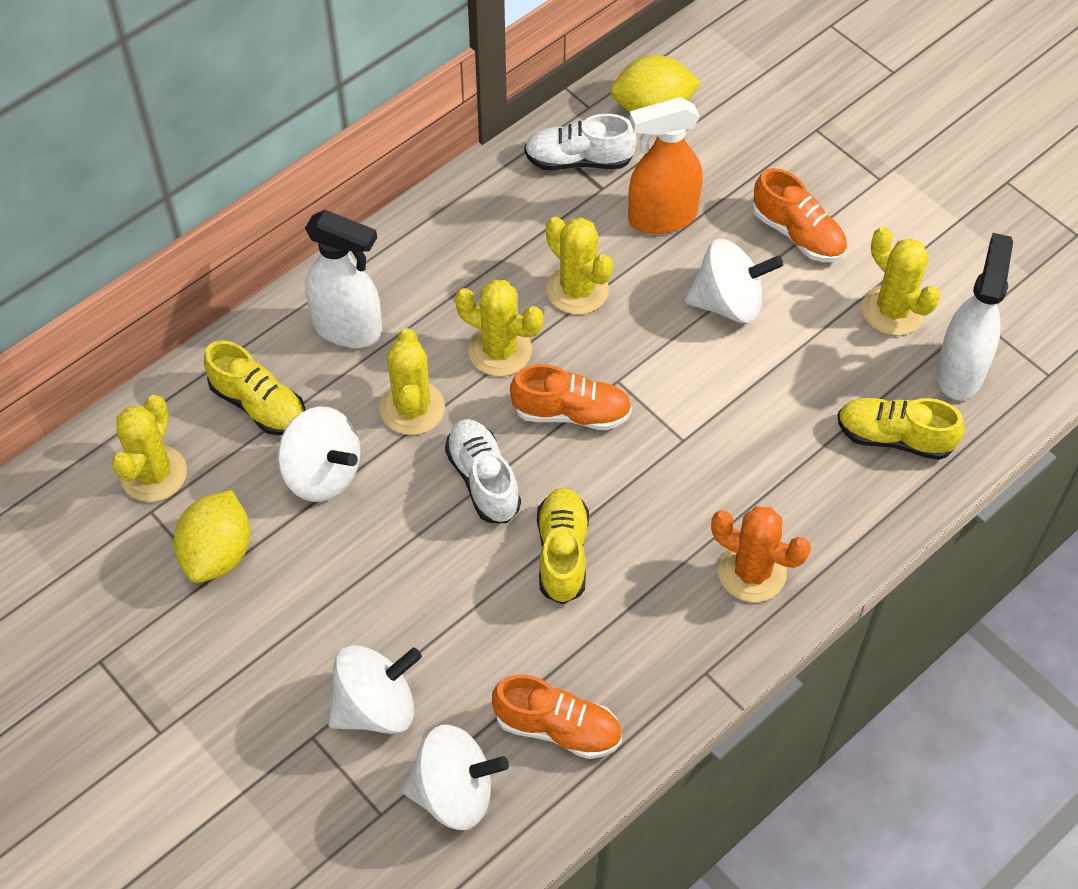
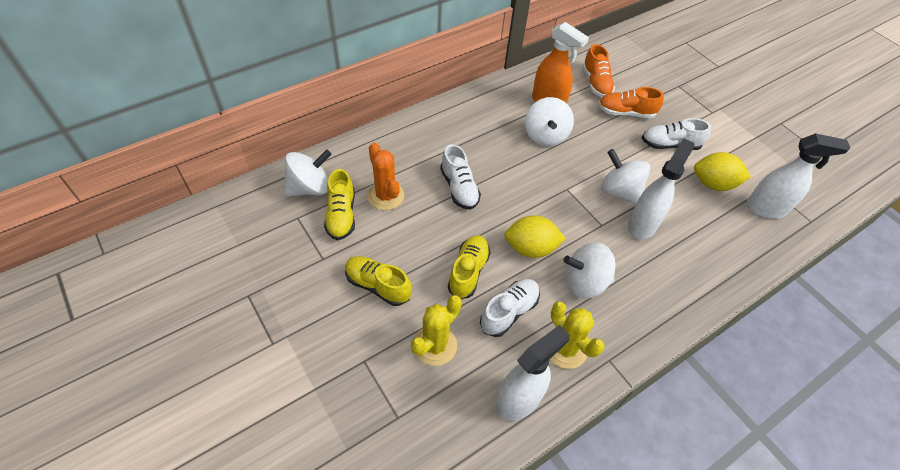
orange shoe: [492,674,622,759] [510,364,632,430] [752,168,847,262] = 3 -> [582,44,615,97] [598,87,664,118] = 2
white shoe: [445,419,521,523] [524,114,637,170] = 2 -> [440,144,481,210] [480,279,540,337] [642,118,711,150] = 3
white spray bottle: [305,210,382,348] [936,233,1013,400] = 2 -> [496,325,570,421] [628,138,695,239] [746,133,850,219] = 3
yellow cactus: [111,395,187,502] [380,328,445,435] [455,280,543,376] [546,217,613,315] [862,227,940,336] = 5 -> [411,295,462,366] [550,302,605,369] = 2

